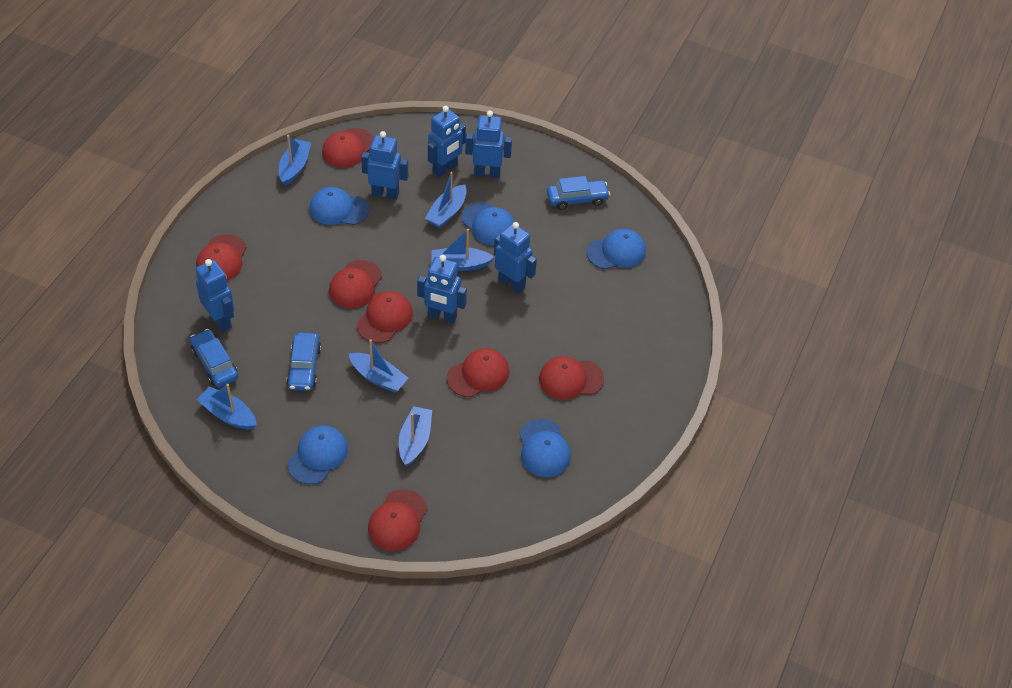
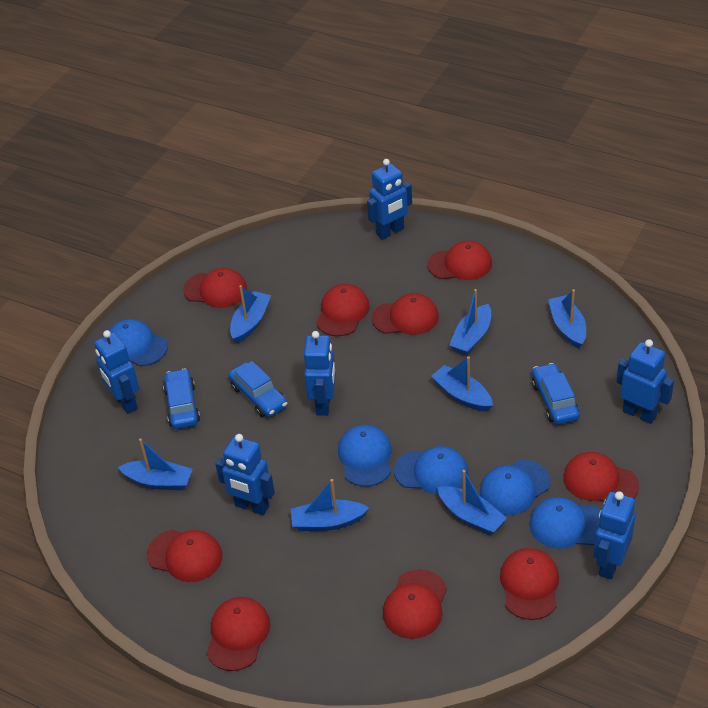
blue boat: [196,384,257,429] [279,135,311,186] [349,339,408,393] [399,406,432,466] [425,172,467,228] [431,229,494,271] = 6 -> [118,439,193,490] [230,285,271,343] [291,479,369,531] [431,356,493,412] [437,470,507,535] [449,289,491,355] [548,289,586,349] = 7
red cap: [196,234,247,281] [322,128,374,168] [329,260,382,308] [357,291,413,343] [368,489,427,551] [447,348,510,397] [539,356,604,400] = 7 -> [147,530,222,582] [183,268,247,308] [206,597,270,671] [316,284,370,336] [372,293,439,335] [383,569,447,639] [427,241,492,280] [500,548,559,620] [563,452,639,502] = 9

